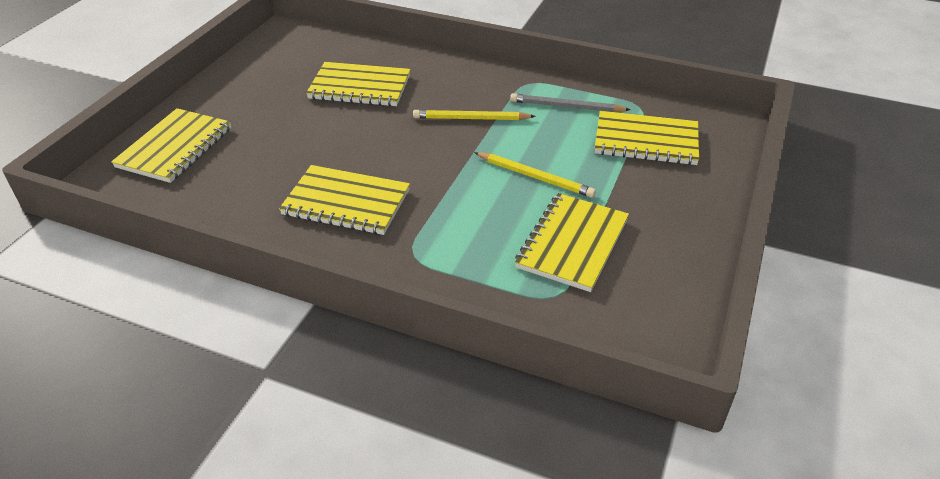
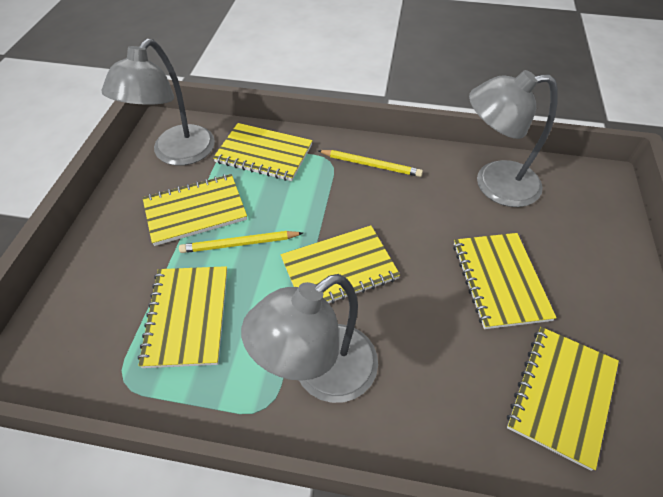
grey lamp: none = 0 -> [102,39,215,166] [241,274,378,403] [469,70,558,207] = 3
grey pencil: [510,93,630,112] = 1 -> none = 0
yellow notebook: [111,108,231,183] [279,165,410,235] [306,62,411,106] [515,193,629,292] [595,111,699,165] = 5 -> [138,266,227,368] [143,174,247,246] [213,123,312,181] [281,225,400,303] [453,233,557,329] [507,327,619,471] = 6

